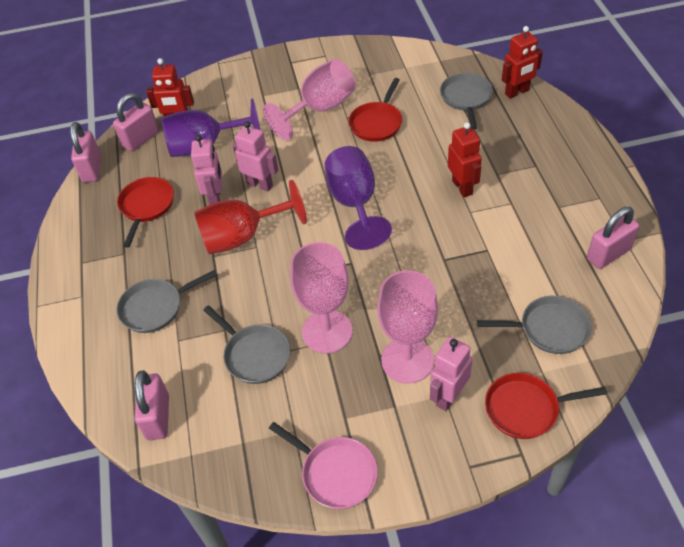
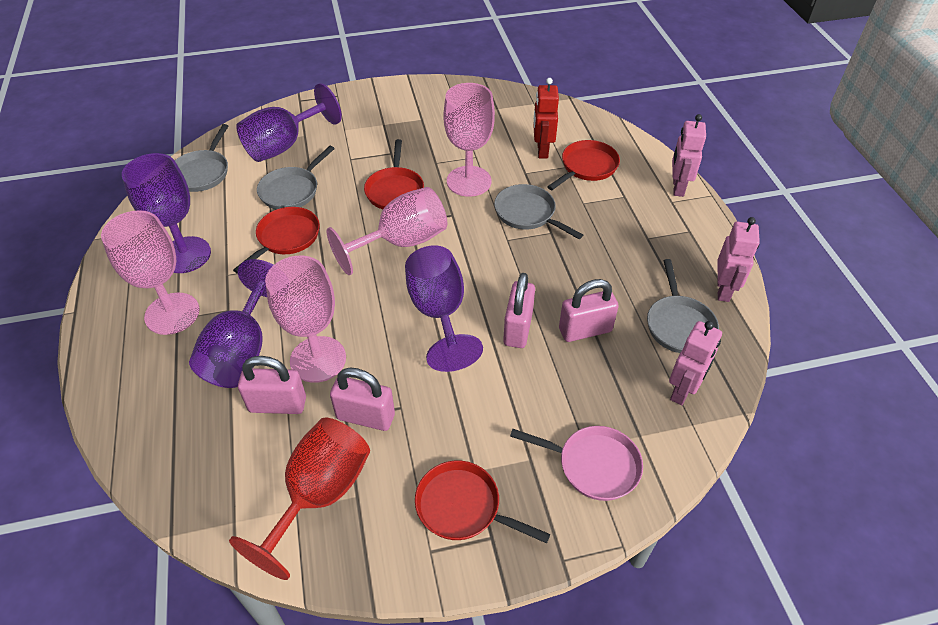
pink goblet: [263,59,356,140] [290,242,353,353] [377,270,438,384] = 3 -> [101,210,200,335] [265,256,346,383] [326,187,447,275] [443,83,495,197] = 4
purple goblet: [161,98,260,157] [325,146,392,250] = 2 -> [122,153,211,273] [189,259,273,388] [236,83,342,162] [405,245,483,372] = 4
red pan: [117,177,174,248] [349,78,402,142] [485,373,607,439] = 3 -> [233,207,320,274] [364,139,424,209] [415,460,550,543] [547,140,620,190] = 4
red robot: [146,58,194,116] [448,122,482,197] [502,26,543,99] = 3 -> [533,78,559,158] = 1

